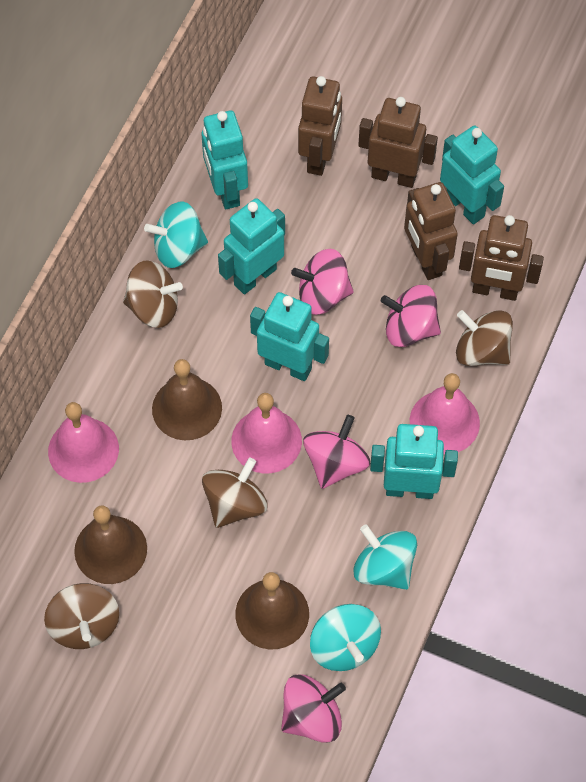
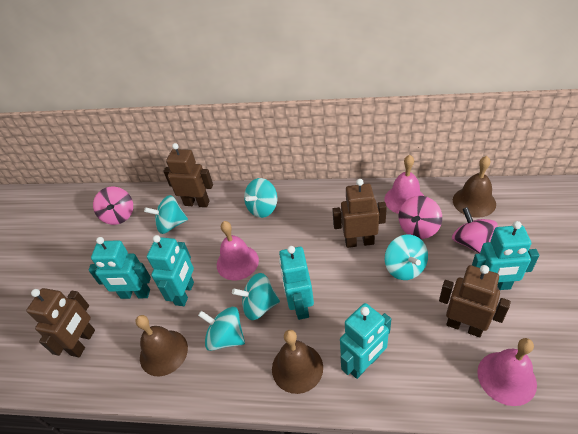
brown spinning top: [44,583,119,649] [123,260,183,328] [202,457,268,528] [456,310,513,366] = 4 -> none = 0
pink spinning top: [281,674,346,743] [291,249,354,315] [303,415,370,489] [381,285,441,347] = 4 -> [93,187,133,225] [399,196,442,239] [452,207,498,254] = 3
turquoise spinning top: [144,202,208,268] [310,604,381,671] [353,524,417,590] = 3 -> [144,195,188,234] [198,307,245,351] [232,273,280,320] [244,178,277,218] [385,235,428,280] = 5

